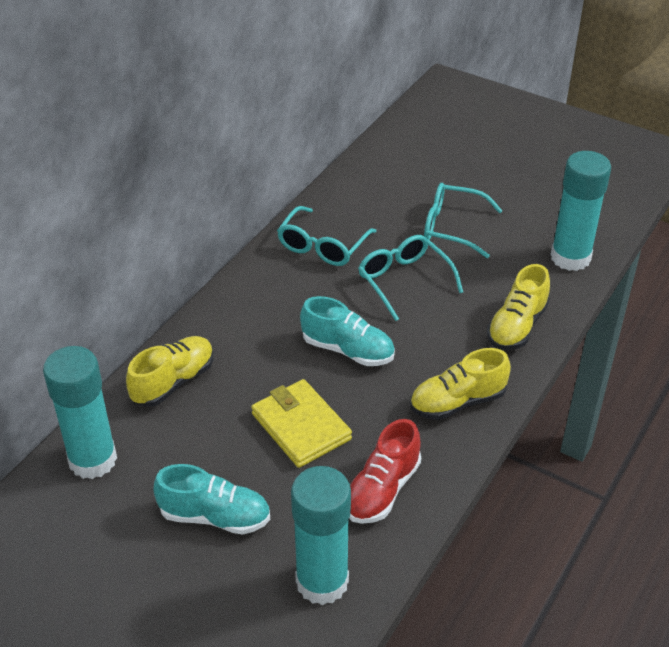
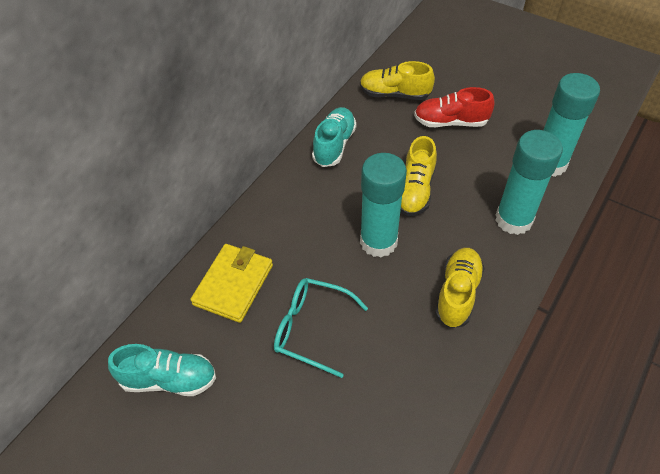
turquoise glasses: [277,206,377,266] [358,235,463,321] [424,183,503,258] = 3 -> [274,278,368,378] = 1

